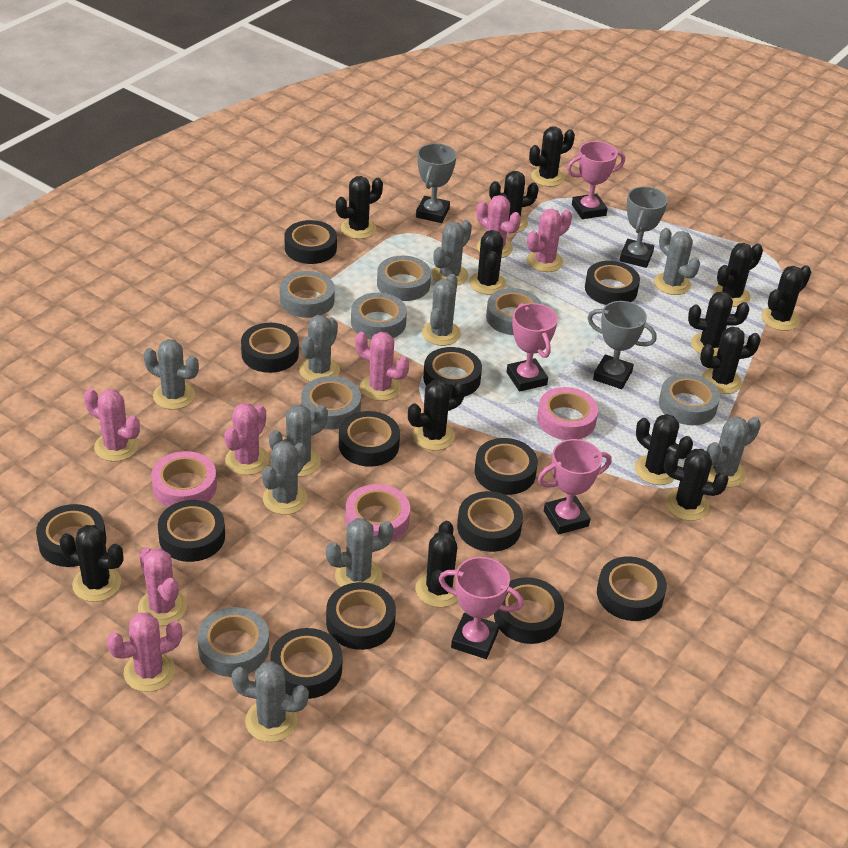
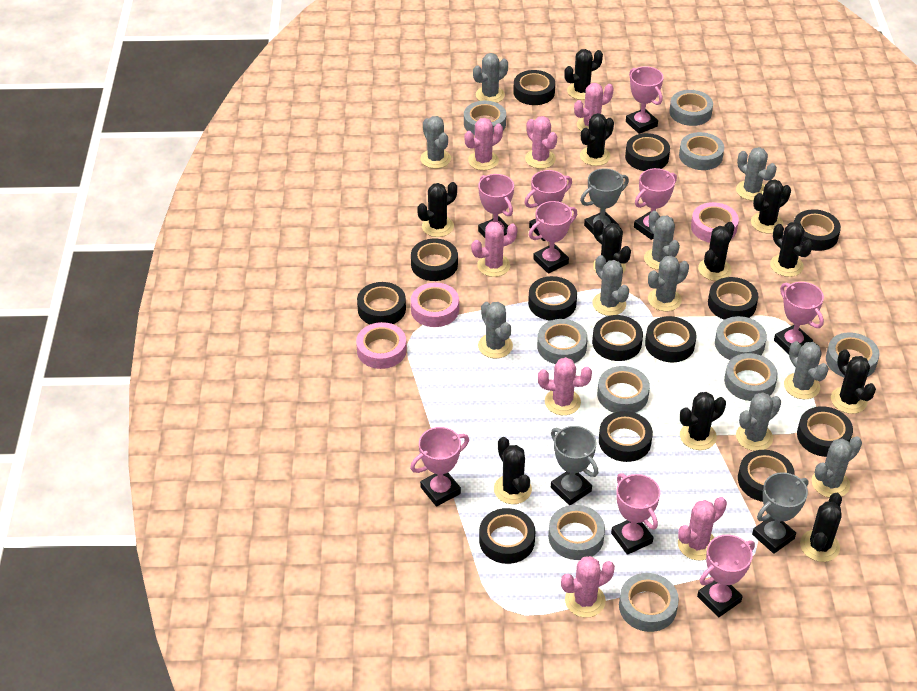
black cactus: [60,525,123,602] [336,176,383,239] [408,380,465,451] [416,521,458,607] [469,230,506,295] [489,171,539,233] [529,127,575,187] [635,414,693,485] [664,449,729,521] [688,292,749,356] [700,327,761,394] [713,243,763,307] [761,265,811,331] = 13 -> [417,182,457,237] [494,437,532,504] [564,49,603,100] [580,113,614,166] [593,220,631,273] [680,392,726,450] [698,222,735,281] [751,179,791,234] [770,222,813,277] [800,493,842,562] [831,349,876,414] = 11
grey tape: [197,607,269,677] [280,271,335,318] [301,376,361,429] [351,293,407,340] [377,256,431,301] [486,288,542,335] [659,373,720,425] = 7 -> [464,101,506,135] [537,319,588,364] [548,505,605,560] [597,366,650,413] [619,573,679,632] [669,90,713,126] [679,132,724,170] [715,316,767,360] [724,353,778,401] [826,332,880,377] = 10
pink trophy: [439,557,524,659] [507,303,558,392] [538,439,611,534] [567,141,625,219] = 4 -> [410,427,469,507] [478,174,514,238] [524,170,572,241] [529,201,577,274] [611,473,660,555] [626,66,664,134] [634,168,677,240] [697,534,755,617] [774,282,824,354] = 9

